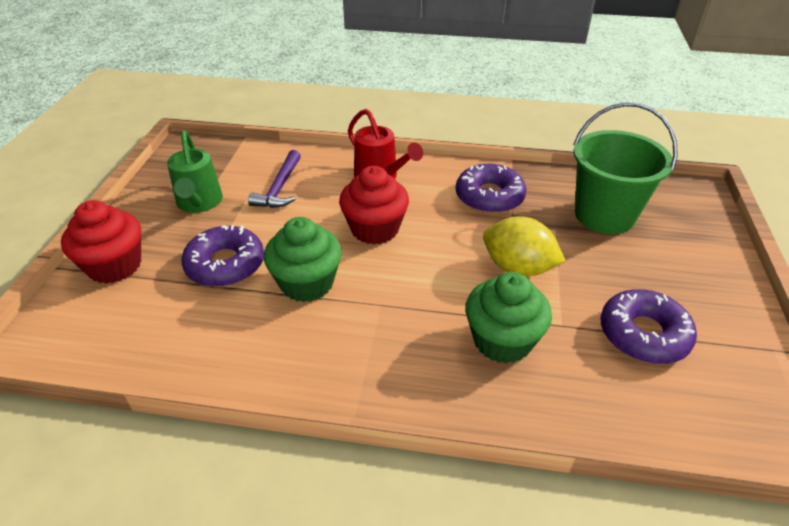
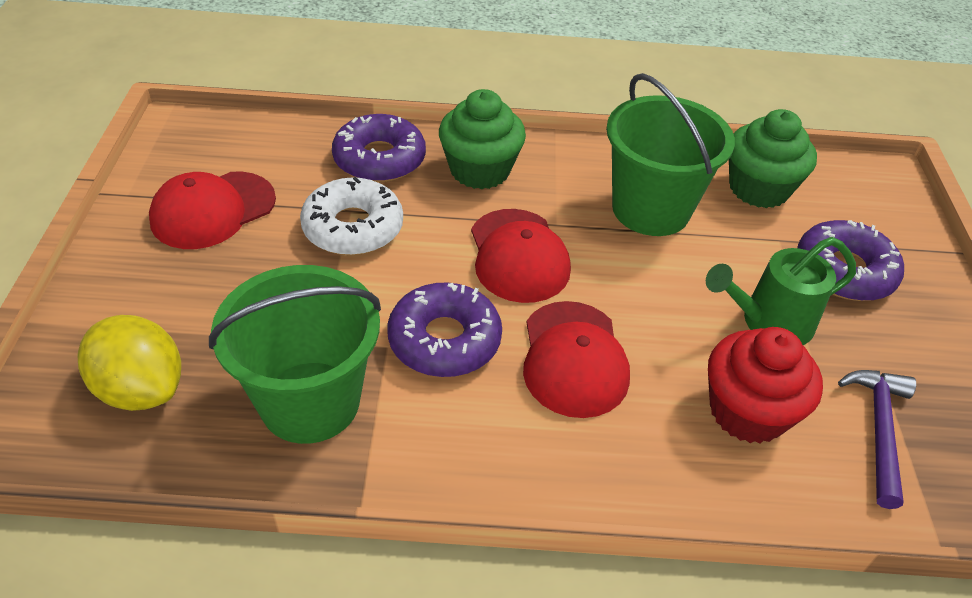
green bucket: [573,102,678,234] = 1 -> [209,265,381,444] [606,73,735,236] = 2
red cap: none = 0 -> [149,172,276,249] [471,209,571,303] [523,301,630,418] = 3
red cupcake: [61,200,141,284] [339,166,409,245] = 2 -> [708,327,823,443] = 1
red watering can: [348,109,423,179] = 1 -> none = 0
white donut: none = 0 -> [300,177,403,255] = 1

